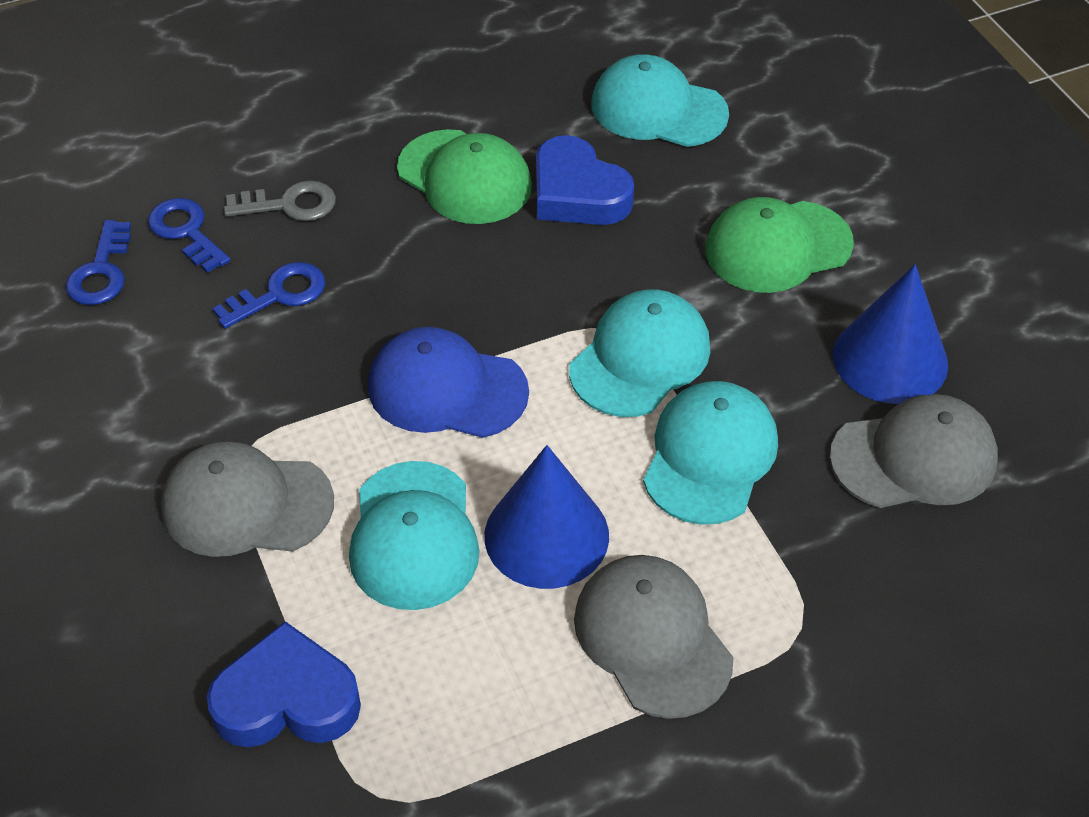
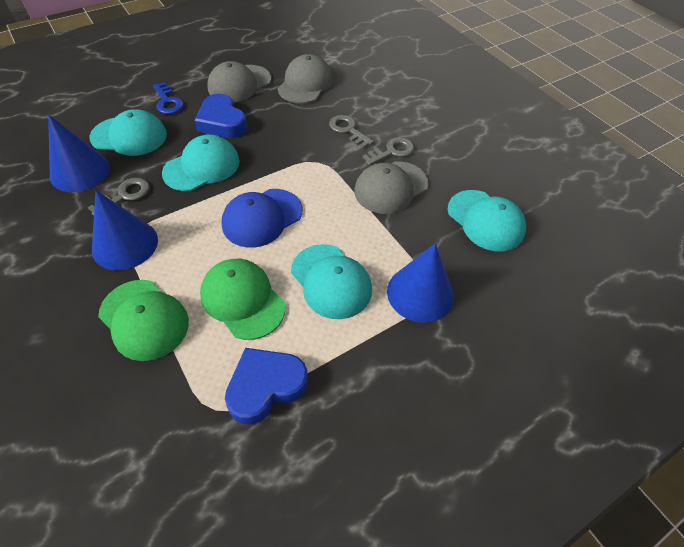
blue cone: [484,445,609,589] [833,264,948,404] = 2 -> [48,115,110,192] [92,191,158,270] [387,244,454,323] = 3
blue key: [65,220,131,305] [148,198,231,273] [213,262,325,329] = 3 -> [153,82,184,114] = 1
grey key: [224,180,336,221] = 1 -> [88,178,149,215] [329,115,374,148] [362,137,414,166] = 3

